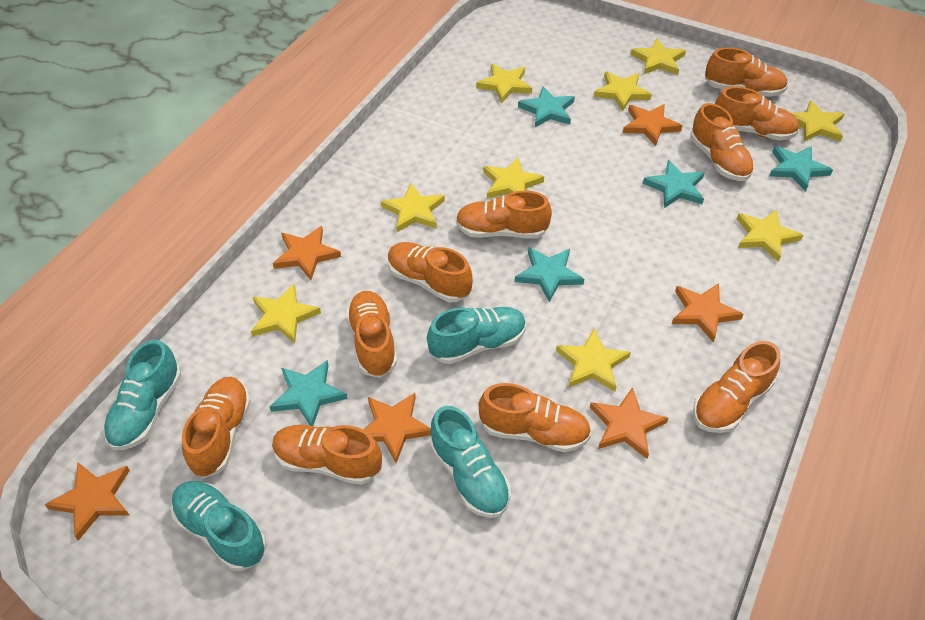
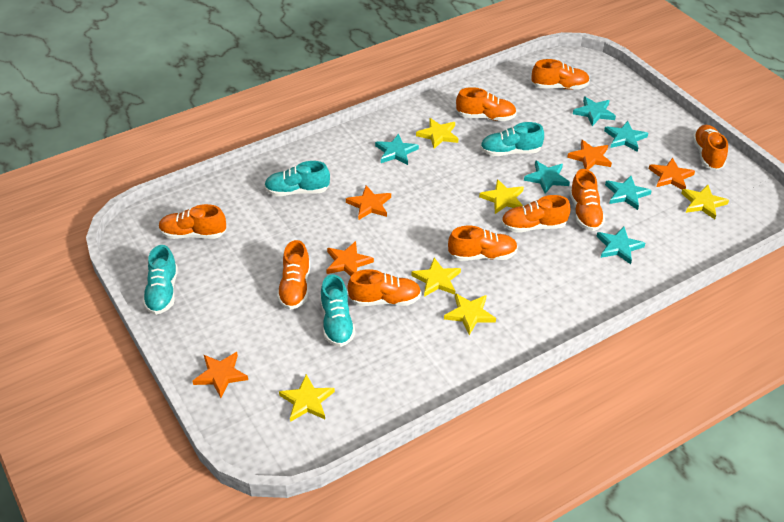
orange shoe: [182,377,251,478] [272,425,382,485] [346,291,397,378] [388,242,473,302] [456,191,552,239] [479,383,591,452] [690,103,754,181] [693,341,780,433] [705,48,788,97] [715,87,799,141] = 10 -> [159,204,226,239] [277,240,310,310] [348,269,421,306] [448,226,518,261] [456,87,517,121] [501,195,570,233] [532,59,590,90] [570,169,605,231] [693,125,728,170] = 9
orange star: [45,463,130,541] [273,226,341,280] [363,393,431,463] [590,387,668,459] [623,104,682,146] [672,283,743,342] = 6 -> [192,352,248,398] [326,241,374,276] [346,185,391,220] [567,140,612,170] [649,158,695,189] = 5
turquoise star: [269,360,348,426] [515,247,584,302] [518,86,575,127] [643,160,705,208] [769,146,833,191] = 5 -> [375,134,419,165] [524,160,570,194] [573,97,616,126] [596,227,645,264] [604,121,648,152] [605,176,652,210] = 6
yellow star: [251,284,321,343] [381,183,445,232] [476,64,532,104] [483,157,544,198] [556,328,631,392] [594,71,652,111] [631,38,686,75] [737,209,803,262] [792,100,845,142] = 9 -> [279,374,335,422] [411,258,461,297] [416,118,458,149] [444,293,496,335] [479,179,524,214] [681,185,729,219] = 6

